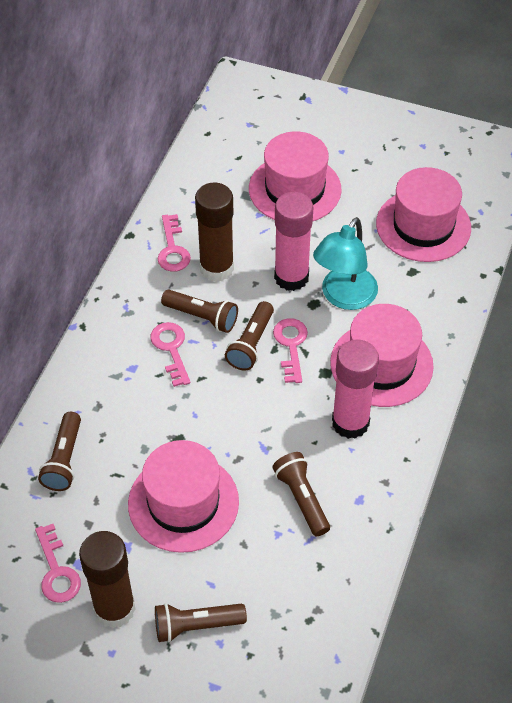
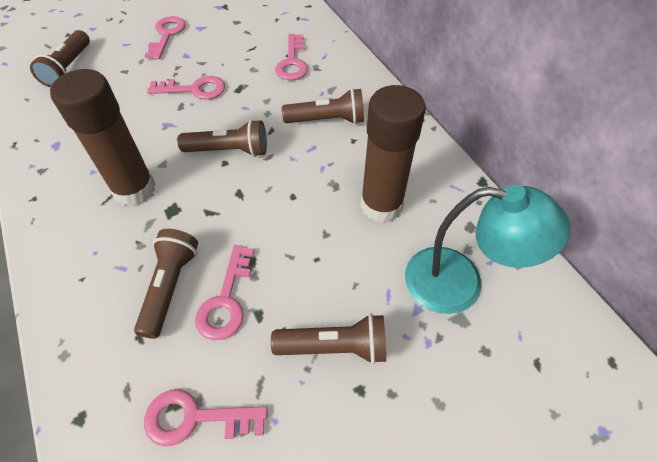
pink glue stick: [274,192,313,291] [332,339,379,439] = 2 -> none = 0
pink hat: [128,440,239,553] [249,132,342,221] [330,304,434,407] [376,167,471,262] = 4 -> none = 0
pink key: [35,524,81,603] [150,322,190,387] [158,214,191,272] [273,318,308,383] = 4 -> [144,16,186,60] [144,389,268,446] [147,76,225,99] [195,245,254,340] [275,34,308,80] = 5

